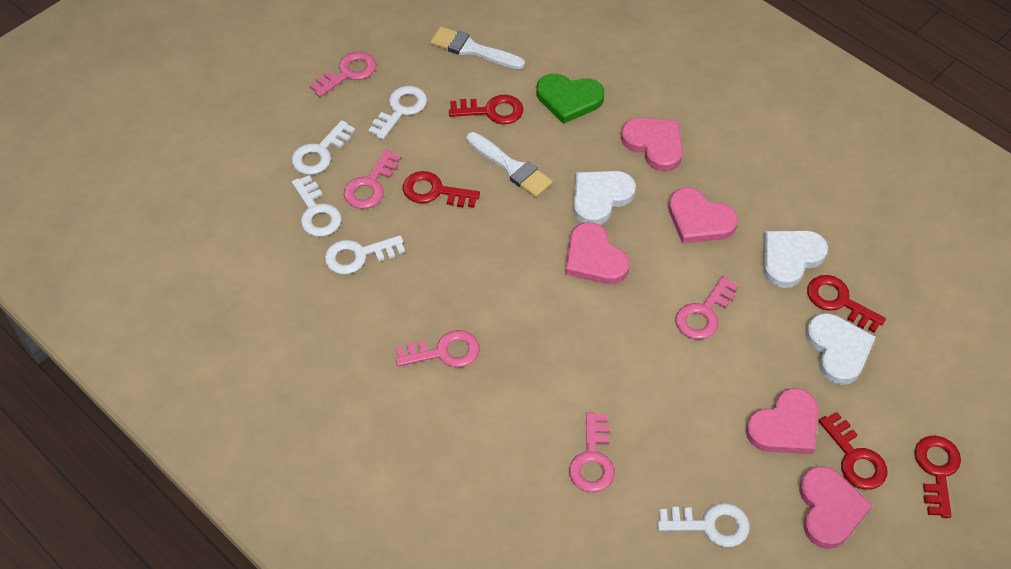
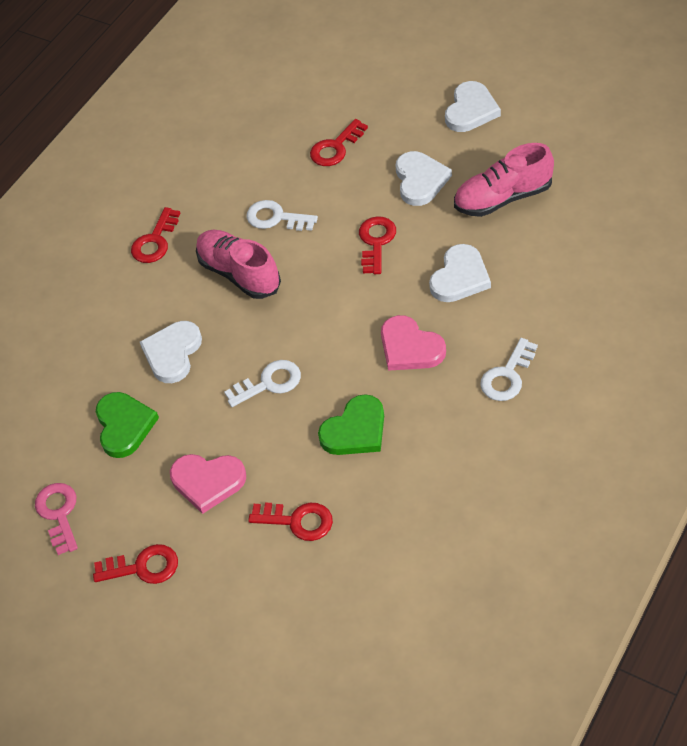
green heart: [536,74,604,124] = 1 -> [96,392,159,458] [318,394,384,455] = 2
pink heart: [565,223,630,284] [621,118,683,171] [668,188,738,244] [746,388,818,454] [799,466,873,549] = 5 -> [170,454,246,514] [381,315,446,371] = 2
pink key: [309,52,377,97] [344,150,401,209] [396,330,480,368] [569,412,615,493] [675,276,739,340] = 5 -> [35,483,78,555] = 1
pink shoe: none = 0 -> [196,230,281,299] [454,143,554,217] = 2
white brush: [430,26,525,69] [466,132,553,197] = 2 -> none = 0
white heart: [573,171,636,225] [763,230,828,288] [806,313,876,385] = 3 -> [140,321,202,383] [396,151,452,206] [429,244,491,302] [445,81,501,132] = 4
white key: [292,120,355,175] [292,175,342,237] [325,235,405,274] [368,86,427,140] [657,503,750,547] = 5 -> [224,360,301,407] [246,200,318,231] [480,338,538,401] = 3

